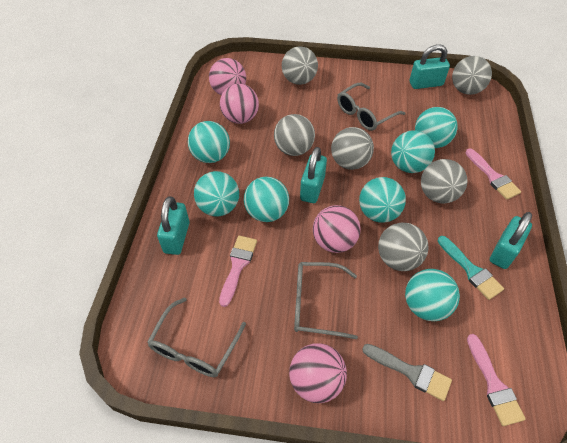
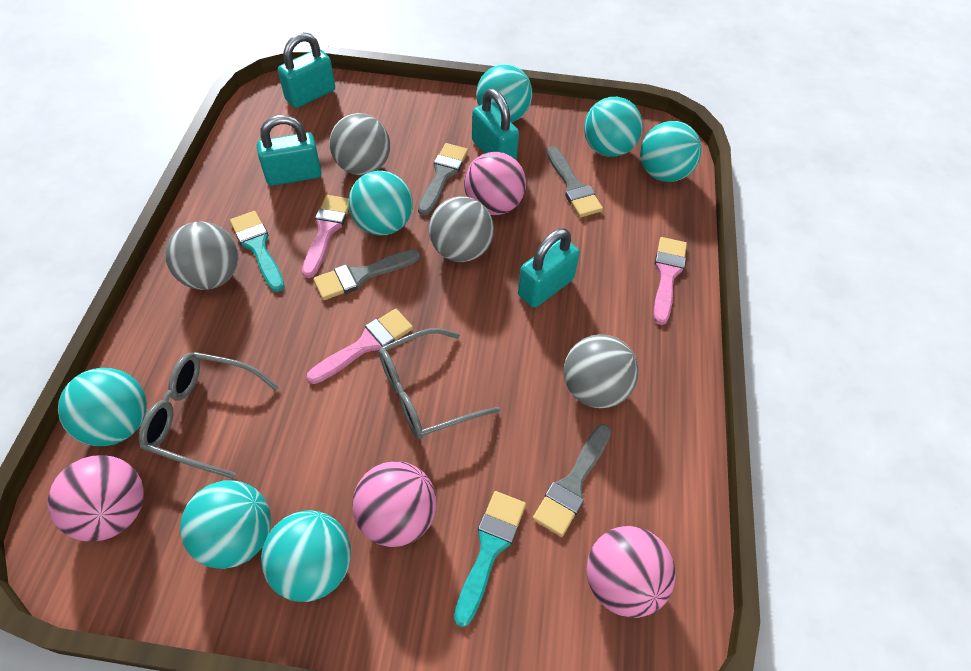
grey ball: [274,114,315,156] [282,46,318,85] [331,127,374,170] [378,223,428,271] [421,159,467,203] [452,56,492,95] = 6 -> [165,221,238,290] [330,113,390,175] [429,196,494,262] [564,334,639,409] = 4
grey brush: [362,344,452,401] = 1 -> [313,249,420,300] [418,143,468,215] [533,424,611,537] [547,146,603,217] = 4
grey glasses: [147,297,246,377] [294,262,358,339] [337,83,406,131] = 3 -> [139,352,279,479] [379,328,500,439] = 2
turquoise brush: [438,236,504,300] = 1 -> [230,211,285,292] [454,491,526,627] = 2

